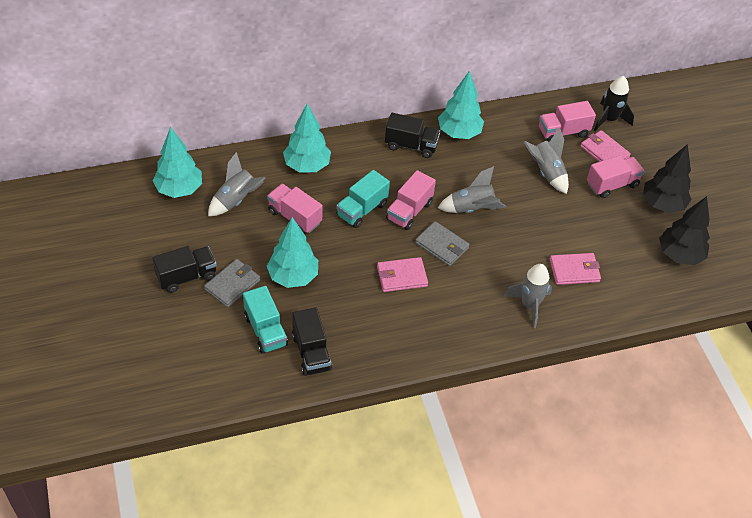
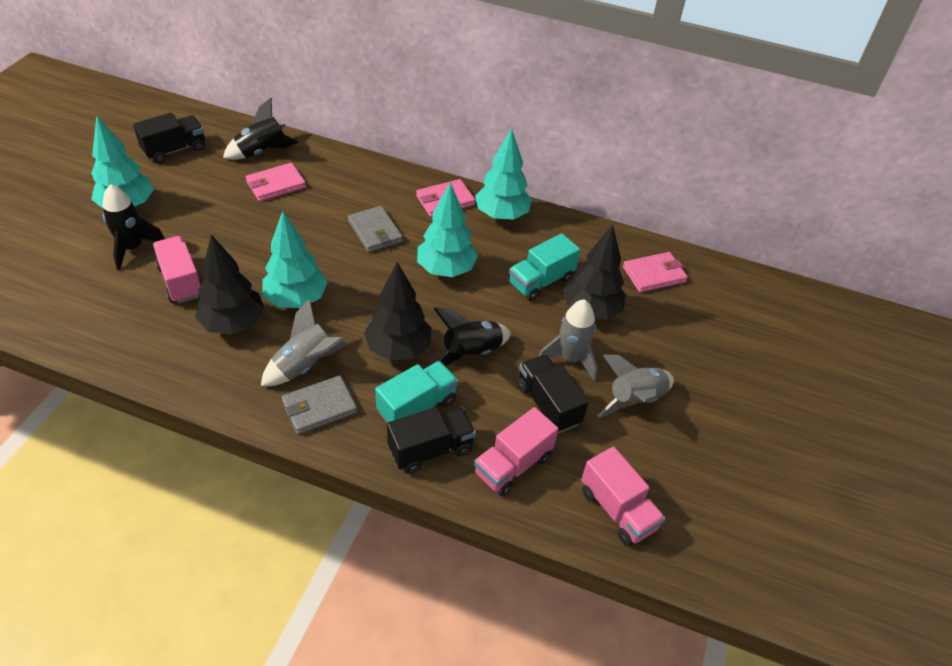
black rocket: [594,76,634,131] = 1 -> [103,184,165,270] [223,98,298,160] [433,307,511,366] = 3
black tree: [643,144,692,213] [659,196,710,265] = 2 -> [195,235,265,334] [364,262,431,361] [563,224,626,320] = 3
grey rocket: [208,152,266,216] [438,166,506,213] [504,264,552,328] [524,127,569,194] = 4 -> [261,299,347,386] [539,299,598,381] [597,355,674,418] = 3
pink truck: [267,184,323,233] [386,170,436,230] [539,101,596,142] [587,155,645,198] = 4 -> [153,236,202,303] [474,407,559,496] [581,446,666,546] = 3

